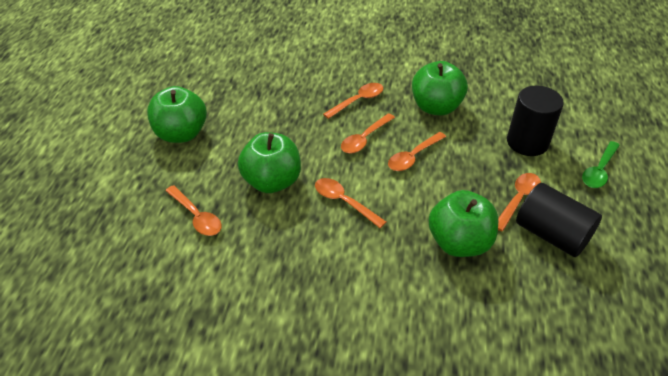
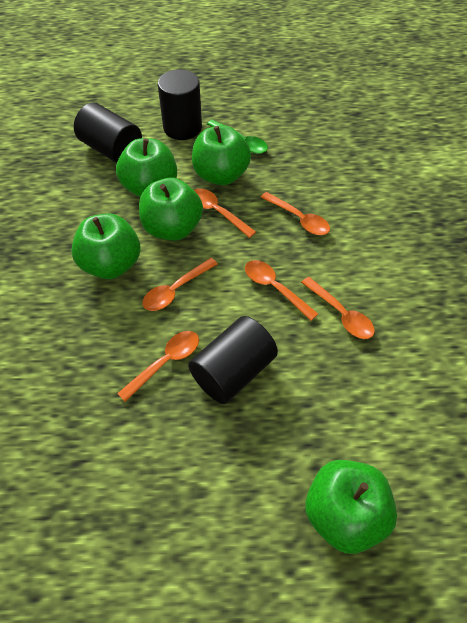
black cylinder: [507,86,564,156] [516,183,602,257] = 2 -> [74,103,142,163] [158,69,202,140] [188,316,278,404] = 3
green apple: [147,86,207,143] [238,132,301,193] [412,61,468,115] [429,190,498,257] = 4 -> [71,213,140,279] [116,138,177,197] [139,178,203,241] [192,125,251,185] [305,460,397,554] = 5

